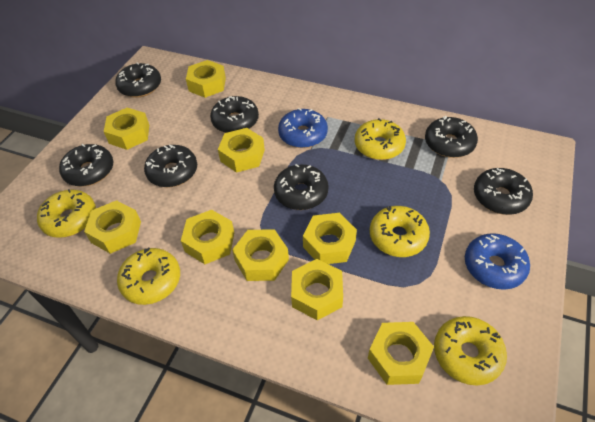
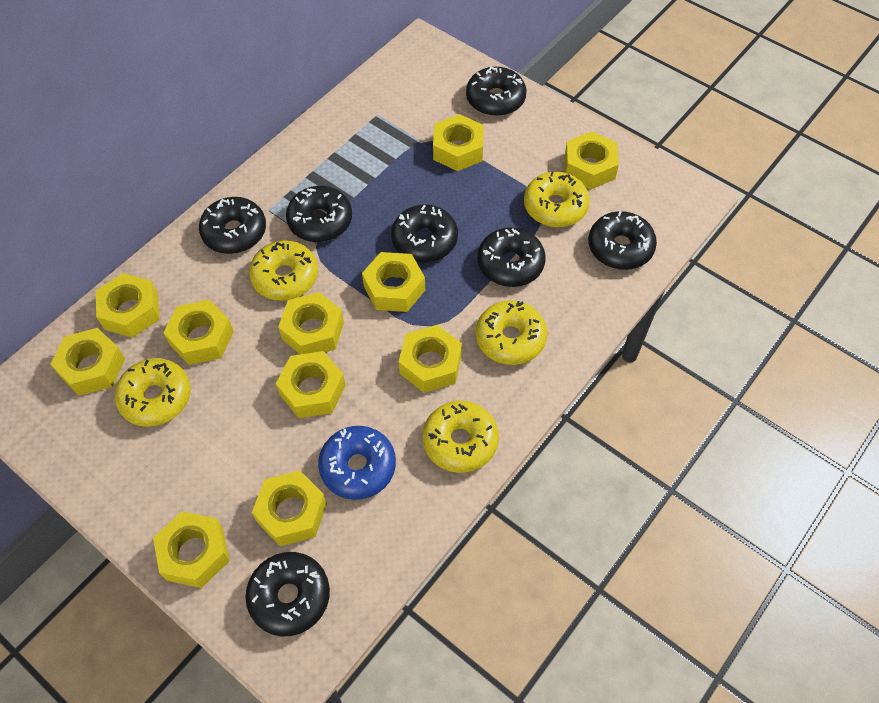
blue donut: [278,108,328,148] [465,233,530,290] = 2 -> [318,426,396,500] = 1
yellow nut: [84,200,141,254] [104,108,149,150] [181,210,234,264] [186,60,226,98] [218,128,265,173] [232,229,289,281] [291,259,343,320] [303,213,357,264] [368,322,434,385] = 9 -> [50,328,125,396] [96,273,160,338] [153,511,230,588] [164,300,234,365] [252,470,327,546] [276,351,346,418] [278,292,344,354] [362,252,425,312] [399,325,462,393] [433,114,484,171] [565,131,619,189] = 11

